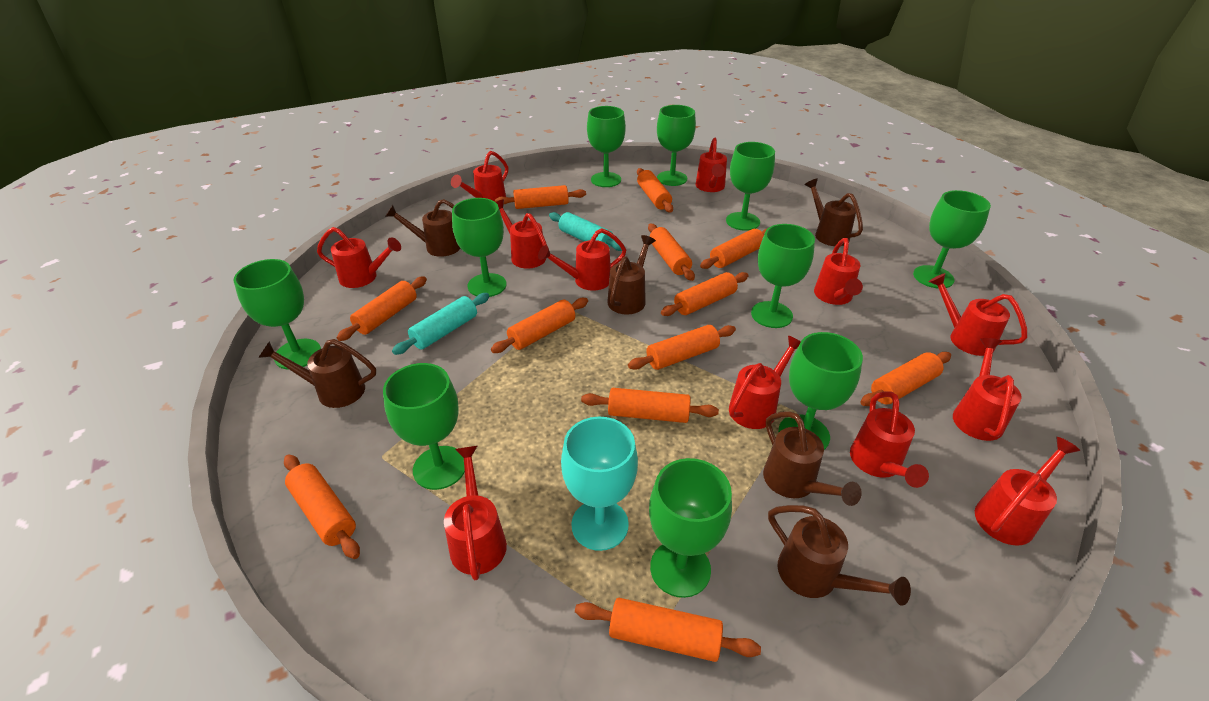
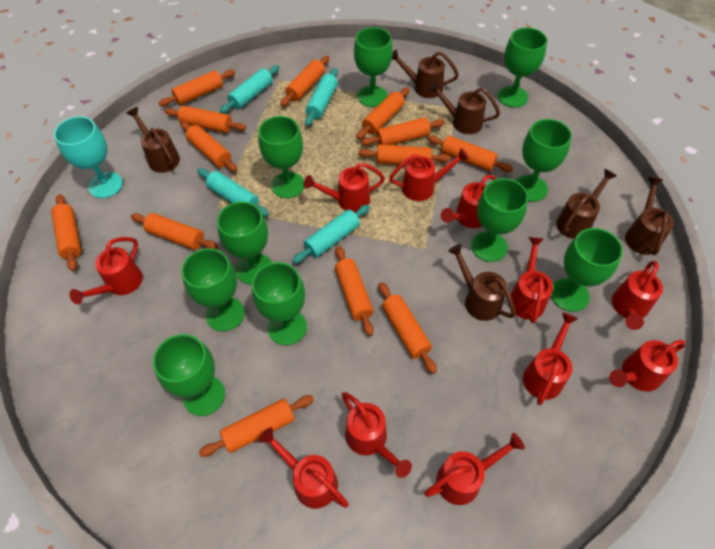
orange rolling pin: [284,454,360,559] [337,276,427,341] [491,298,588,353] [495,185,586,209] [575,598,761,662] [581,388,719,423] [628,325,736,370] [637,168,673,213] [648,224,695,281] [661,272,749,316] [700,228,768,269] [860,352,951,406] = 12 -> [51,194,81,271] [131,213,218,250] [158,70,235,106] [165,106,246,133] [181,122,237,172] [199,395,314,457] [280,56,329,107] [335,246,374,336] [356,87,409,140] [358,144,450,165] [361,117,445,146] [379,282,437,374] [427,135,513,172] = 13
red watering can: [317,227,401,288] [444,446,507,580] [451,151,508,201] [496,200,547,269] [538,228,626,291] [695,138,727,192] [729,336,801,429] [814,238,863,305] [850,391,929,488] [929,273,1027,356] [953,338,1022,441] [975,437,1080,546] = 12 -> [69,237,143,304] [258,427,349,509] [304,163,385,213] [341,392,412,478] [389,148,469,201] [424,433,525,505] [441,175,497,228] [508,237,553,323] [523,312,578,405] [609,340,686,392] [612,261,663,330] = 11
turquoise rolling pin: [392,293,489,355] [549,212,622,251] = 2 -> [197,168,269,217] [220,65,279,114] [292,205,370,264] [305,68,338,126] = 4

